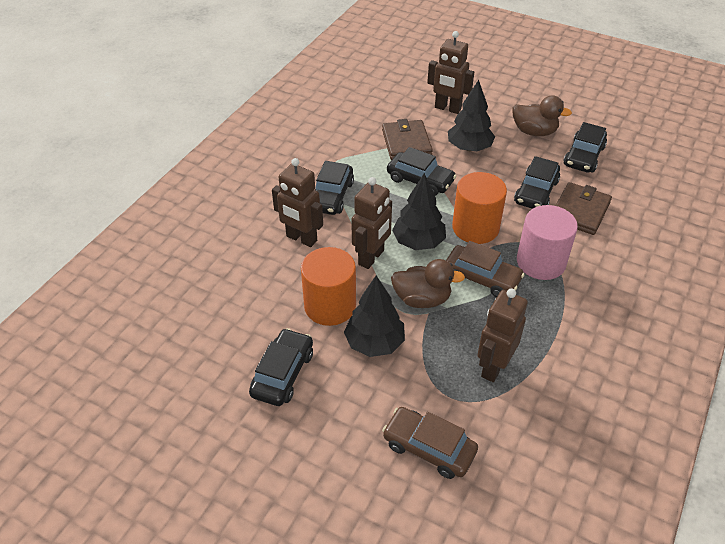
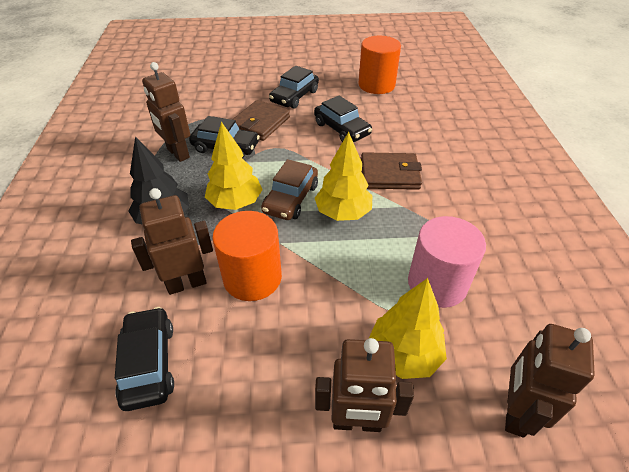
black car: [249,328,313,406] [315,161,354,215] [387,147,456,196] [514,156,560,209] [563,122,607,173] = 5 -> [115,307,174,411] [189,116,260,158] [269,66,319,109] [314,96,372,142] = 4
black tree: [344,275,405,357] [392,173,446,250] [448,80,495,151] = 3 -> [128,137,189,224] = 1
brown car: [382,407,478,479] [446,241,525,297] = 2 -> [261,159,318,220] = 1
brown duck: [391,259,465,308] [512,95,572,136] = 2 -> none = 0
yellow tree: none = 0 -> [205,122,263,210] [315,132,372,221] [368,278,447,379] = 3

